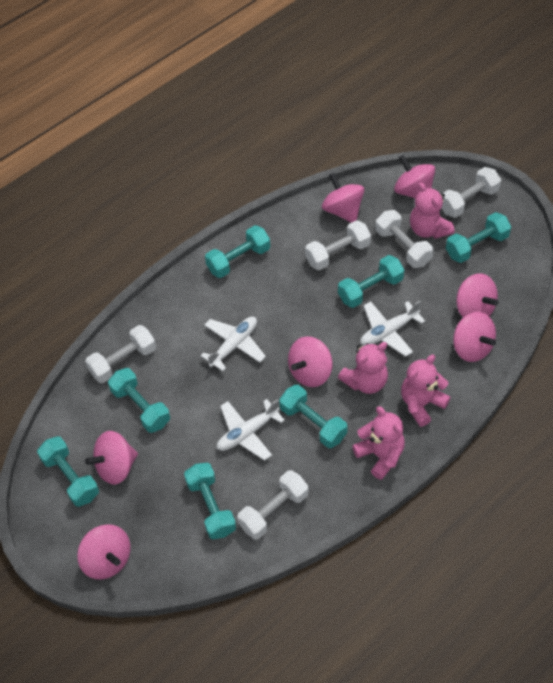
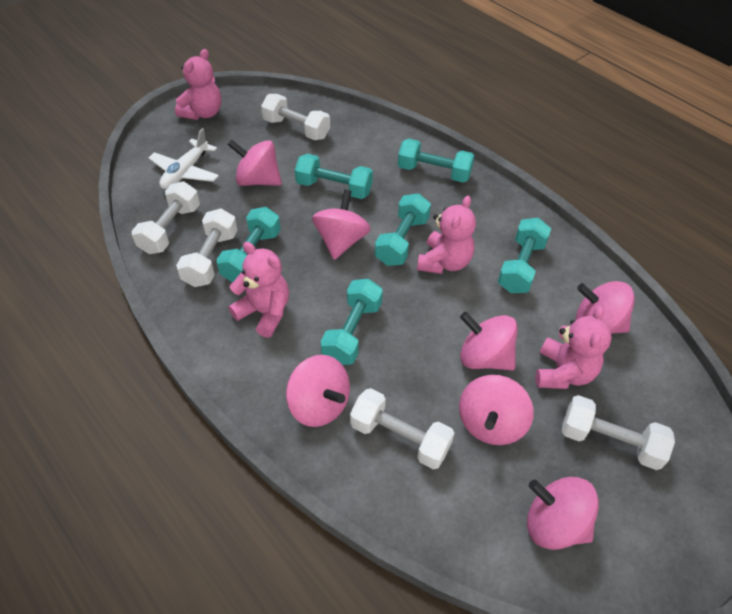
turquoise dumbbell: [37,436,99,507] [108,368,170,433] [184,463,236,539] [205,225,270,278] [279,385,348,448] [338,255,404,308] [446,212,511,263] = 7 -> [216,207,281,283] [295,154,373,199] [321,279,383,365] [375,193,431,266] [398,139,474,183] [498,218,551,293] = 6
white plane: [201,316,266,371] [217,399,285,461] [360,301,425,357] = 3 -> [149,128,219,189] = 1

